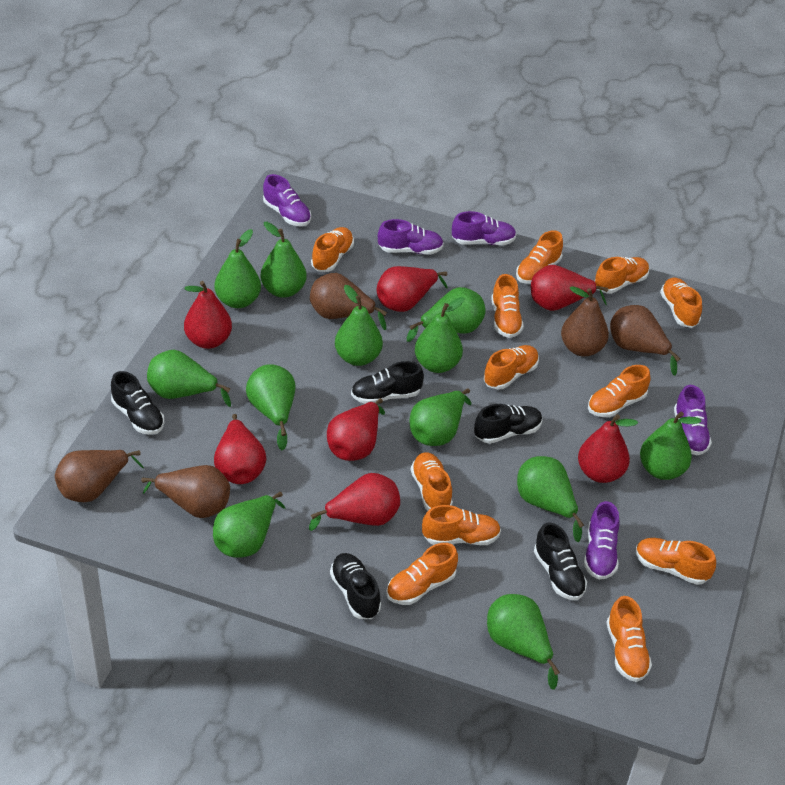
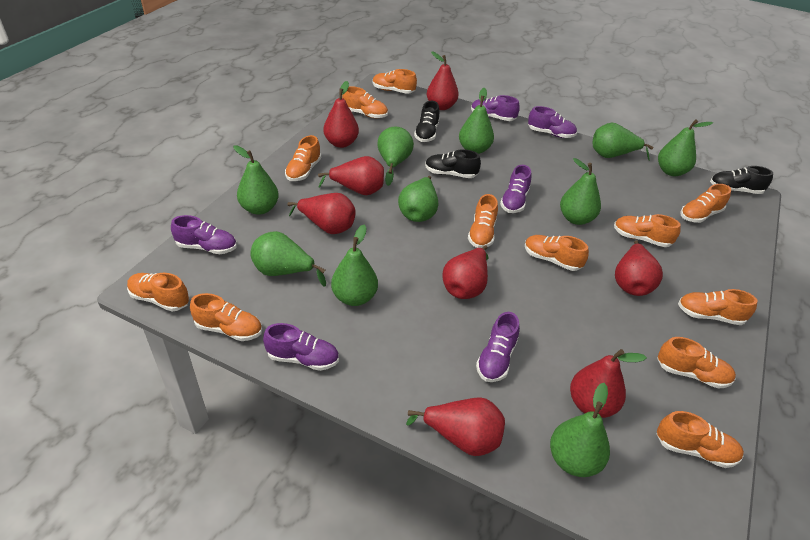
black shoe: [111,371,164,435] [330,553,381,619] [351,361,424,404] [474,404,542,444] [534,522,587,600] = 5 -> [414,101,439,142] [425,149,481,178] [710,166,773,194] = 3
brown pear: [55,450,144,502] [141,465,230,518] [310,273,387,330] [561,286,609,356] [610,305,680,376] = 5 -> none = 0
green pear: [147,350,231,407] [213,492,285,557] [214,229,261,308] [246,364,296,451] [261,222,307,298] [335,285,383,366] [407,287,486,342] [410,388,471,446] [415,297,464,373] [487,594,560,690] [517,456,584,542] [640,412,702,480] = 12 -> [233,145,279,215] [250,231,326,286] [331,225,378,306] [377,127,414,186] [398,176,438,222] [459,88,494,154] [550,383,610,477] [560,158,601,225] [593,122,654,161] [658,119,713,176] = 10
purple shoe: [263,174,311,226] [378,219,444,254] [452,211,516,245] [584,501,620,580] [674,385,712,455] = 5 -> [171,215,237,254] [263,323,339,371] [471,95,520,121] [476,312,520,382] [500,165,531,213] [528,106,577,138] = 6
red pear: [184,281,232,349] [214,414,266,484] [309,473,400,531] [327,398,385,461] [377,266,448,312] [531,265,609,311] [578,414,638,483] = 7 -> [287,193,356,234] [318,156,384,195] [324,81,359,148] [406,397,505,456] [427,51,459,110] [442,245,489,299] [570,349,647,418] [615,240,663,296] = 8

